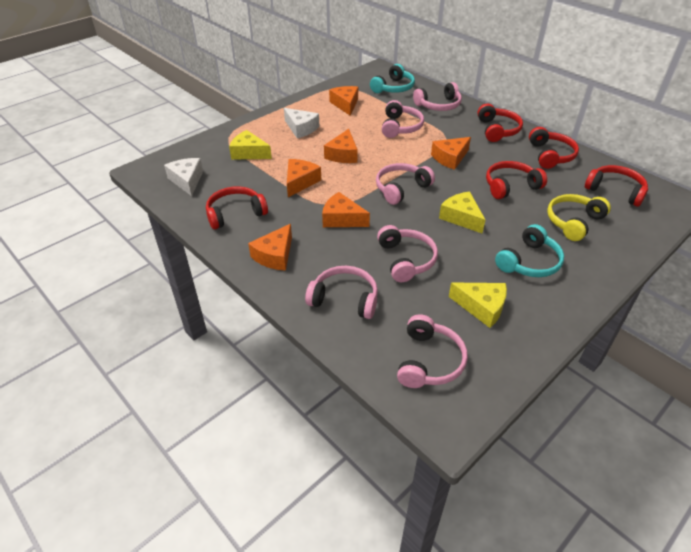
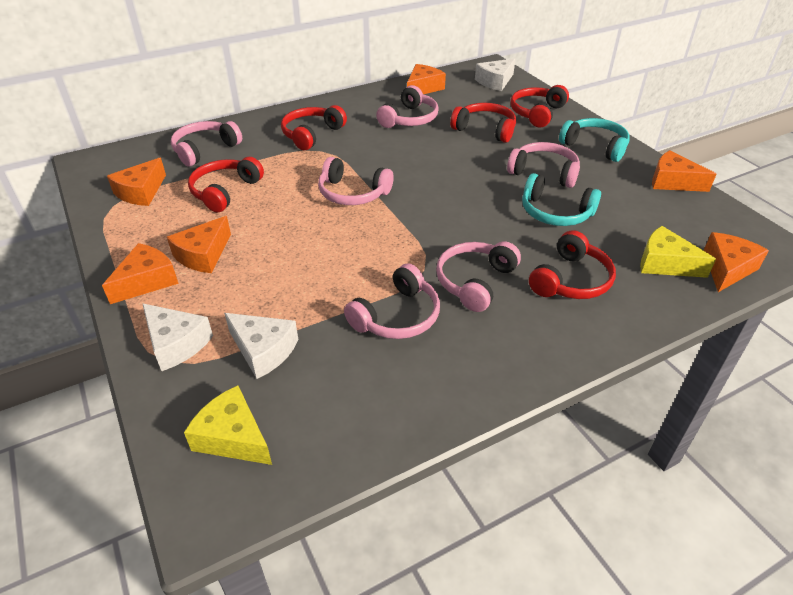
white cheese: [164,158,203,196] [284,108,319,138] = 2 -> [142,303,213,371] [224,313,298,379] [475,58,515,91] = 3
yellow cheese: [229,130,272,160] [439,191,485,233] [449,283,507,328] = 3 -> [184,385,272,465] [640,226,716,278] = 2
yellow headphones: [547,194,611,241] = 1 -> none = 0

